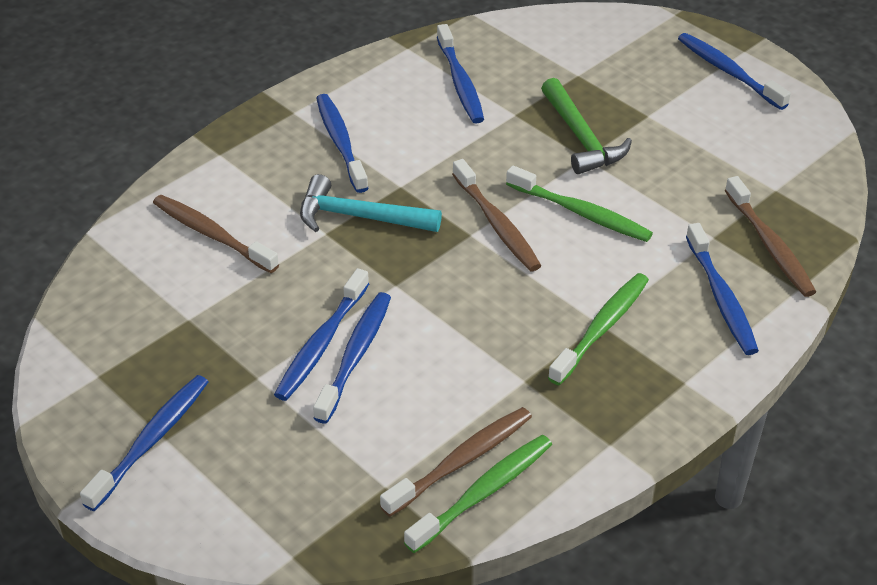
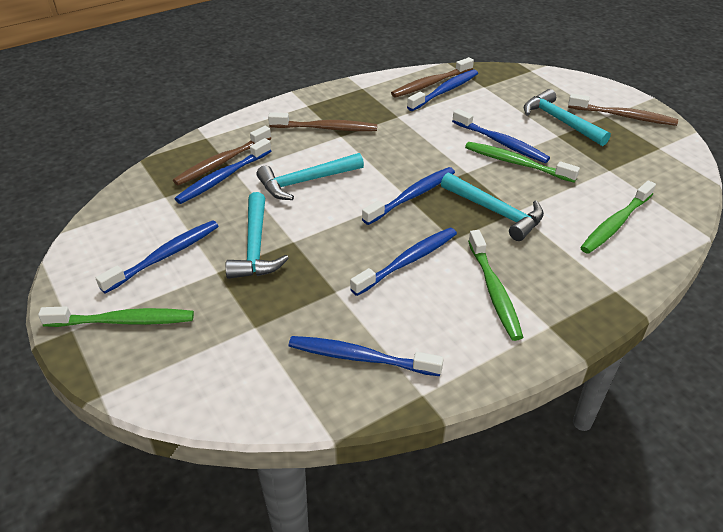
green hammer: [541,78,632,174] = 1 -> none = 0
green toothbrush: [404,435,552,553] [506,166,653,242] [548,273,649,385] = 3 -> [38,307,194,327] [465,142,580,182] [468,230,523,341] [580,180,656,254] = 4
turquoise hammer: [300,174,442,232] = 1 -> [225,192,289,279] [256,153,364,200] [441,173,544,241] [524,89,611,146] = 4

